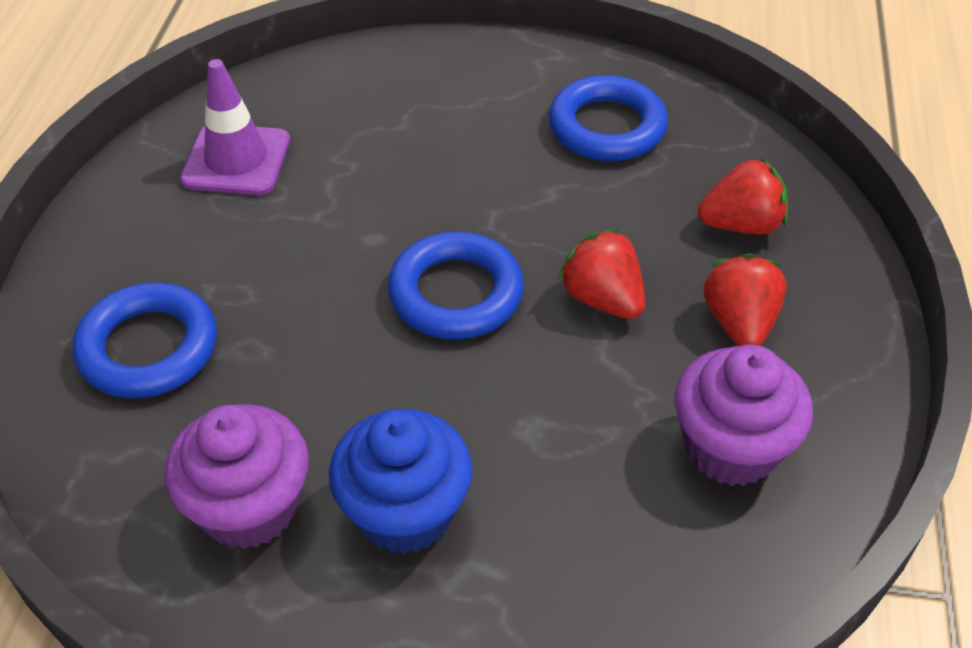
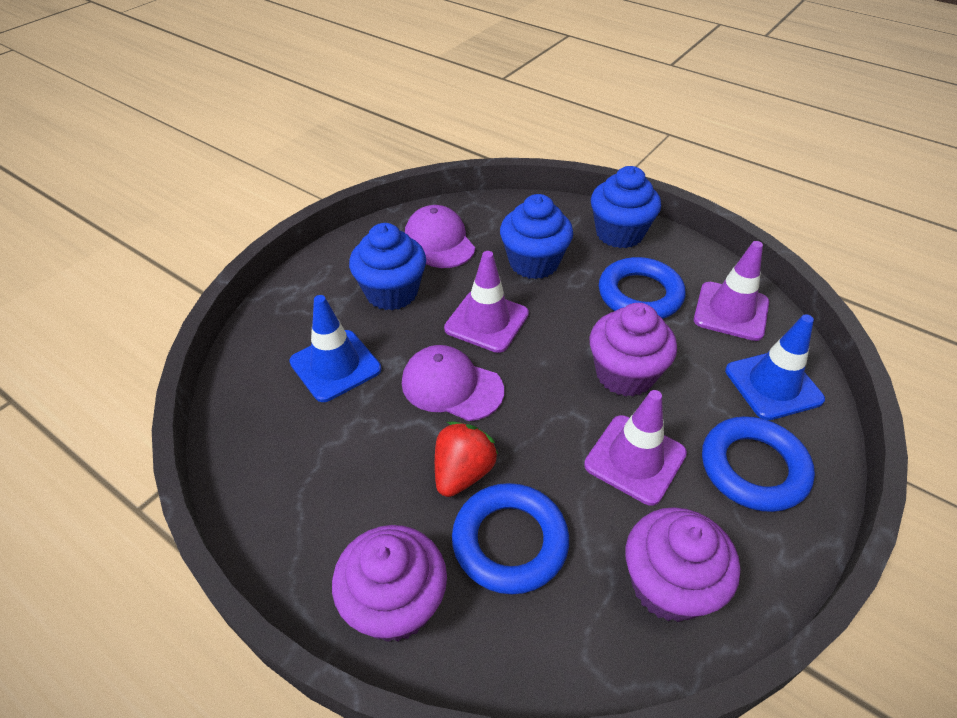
blue cupcake: [329,409,473,554] = 1 -> [349,223,426,310] [500,194,573,279] [591,166,661,248] = 3
blue traffic cone: none = 0 -> [290,295,381,402] [725,314,825,420] = 2
purple cap: none = 0 -> [402,345,504,421] [405,205,475,268] = 2
purple cupcake: [164,404,309,549] [675,344,813,486] = 2 -> [332,525,447,642] [590,303,677,397] [625,507,740,622] = 3
purple traffic cone: [180,59,290,195] = 1 -> [444,251,529,353] [584,390,687,506] [694,241,769,341] = 3
red strawberry: [558,229,645,319] [698,158,788,234] [704,253,787,346] = 3 -> [435,421,498,497] = 1

